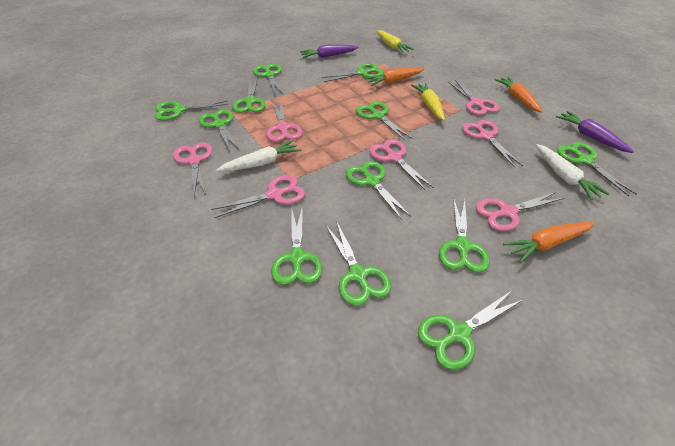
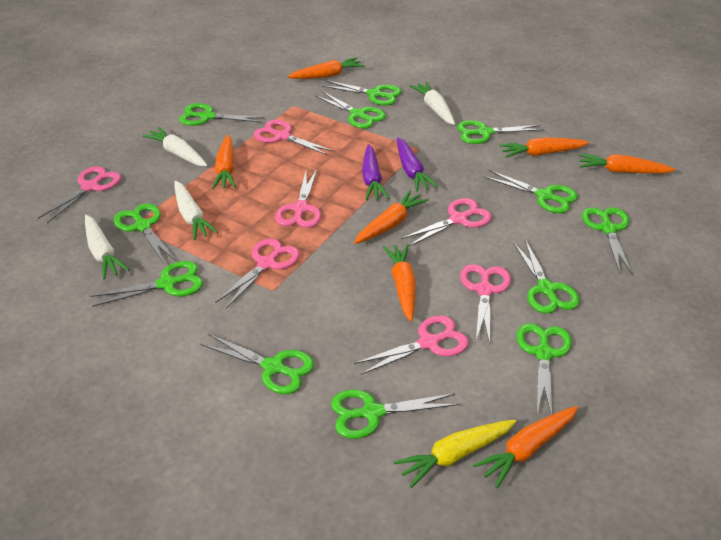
orange carrot: [364,67,424,86] [495,77,543,113] [503,222,594,263] = 3 -> [212,135,236,189] [287,57,364,79] [354,190,429,244] [383,244,416,322] [473,406,578,488] [500,137,589,158] [579,154,675,173] = 7
white carrot: [217,140,301,171] [536,144,609,200] = 2 -> [85,215,129,279] [142,127,208,167] [174,181,218,240] [409,82,455,125] = 4
yellow carrot: [376,30,414,53] [411,83,445,121] = 2 -> [394,420,516,488] = 1

